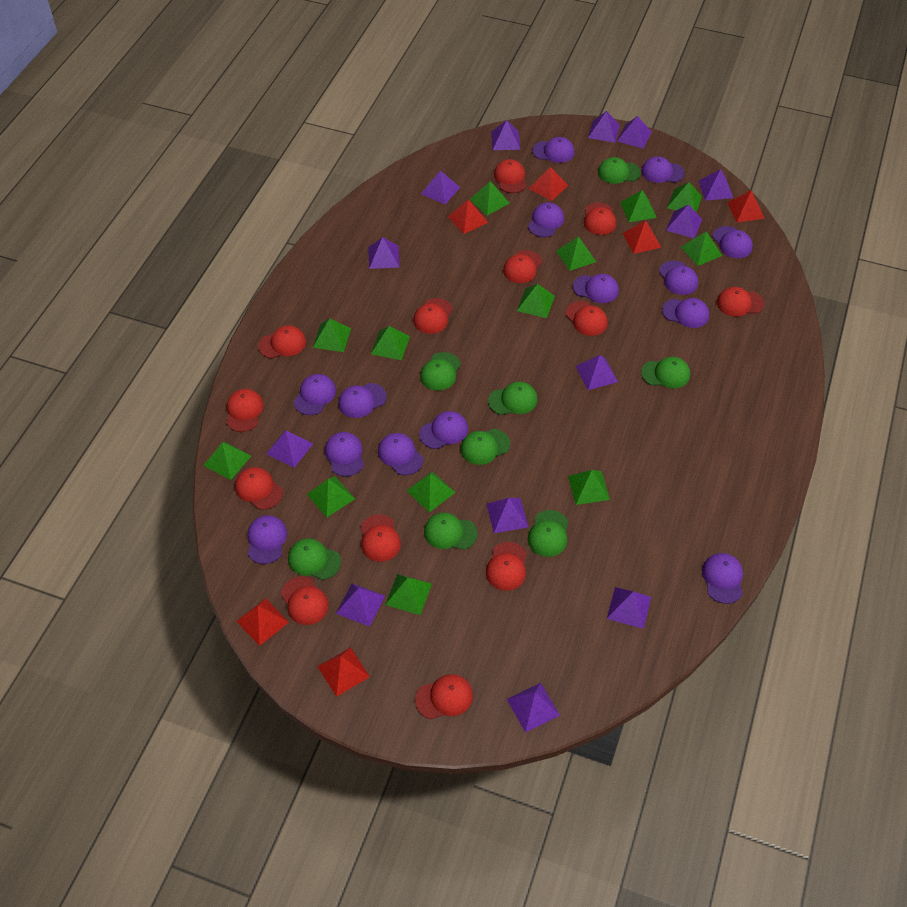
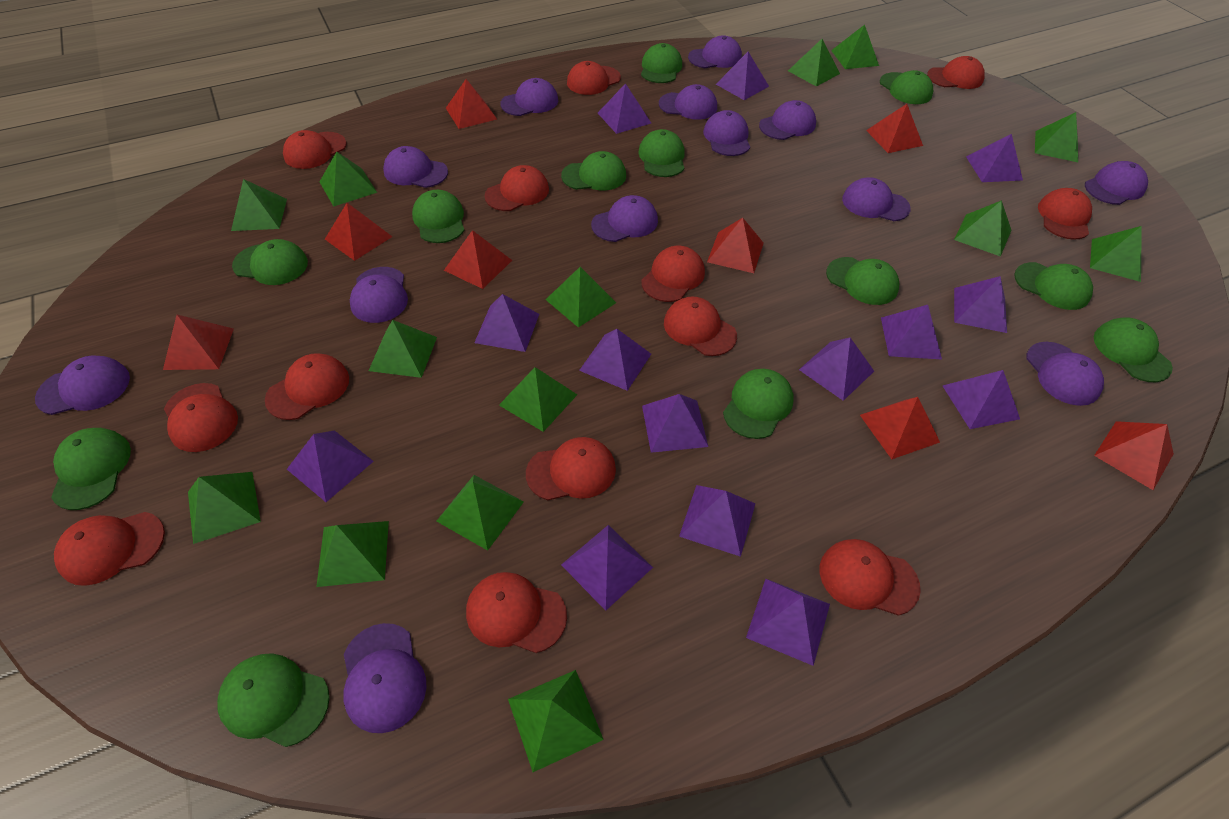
green cap: [288,538,341,580] [420,352,461,391] [424,512,478,550] [461,429,510,465] [488,382,538,415] [528,510,568,557] [598,157,641,184] [641,357,690,388] = 8 -> [51,428,131,510] [217,653,330,747] [232,239,308,285] [412,190,464,243] [561,151,626,191] [638,129,685,177] [641,43,682,83] [723,369,794,439] [826,257,899,305] [880,70,933,104] [1014,262,1093,310] [1094,317,1173,382] = 12
green pyramid: [203,442,251,480] [307,476,355,517] [313,318,351,352] [371,326,410,360] [385,574,432,615] [406,471,456,513] [469,181,510,215] [517,284,555,318] [556,236,596,271] [568,470,610,505] [620,190,657,222] [667,182,702,212] [681,231,722,266] = 13 -> [188,472,261,544] [231,179,287,231] [316,521,389,587] [319,152,377,207] [369,320,437,378] [437,475,524,551] [499,367,577,432] [508,670,604,772] [545,267,616,327] [788,39,840,87] [831,25,879,69] [954,200,1011,257] [1035,112,1078,162] [1090,226,1142,282] = 14
purple cap: [248,515,287,564] [294,374,336,415] [325,432,364,477] [338,383,387,418] [378,433,423,475] [419,411,468,449] [528,202,564,237] [532,137,575,163] [573,274,619,303] [641,156,685,183] [659,261,698,295] [662,298,709,328] [702,553,743,604] [713,226,753,258] = 14 -> [35,355,130,415] [343,623,427,733] [350,267,408,323] [383,146,448,188] [500,78,558,116] [591,195,658,242] [659,84,717,120] [688,35,742,68] [703,110,750,156] [759,100,816,140] [842,178,911,221] [1026,342,1104,406] [1085,161,1148,205] = 13
purple pyramid: [266,430,313,468] [336,583,385,627] [368,237,400,269] [421,170,460,204] [486,498,528,533] [491,120,520,150] [507,683,560,733] [576,355,618,390] [588,111,620,143] [607,587,651,629] [617,116,652,149] [666,205,702,238] [698,169,733,201] = 13 -> [287,431,374,502] [474,294,539,352] [561,525,653,611] [579,329,651,391] [598,83,651,134] [642,394,708,453] [679,485,756,557] [716,52,769,100] [746,579,830,666] [799,338,874,401] [881,305,942,359] [943,370,1020,429] [954,276,1007,333] [966,134,1023,182] = 14
red pyramid: [236,598,289,646] [317,647,370,697] [448,199,488,234] [529,167,568,201] [623,220,661,254] [727,190,765,222] = 6 -> [163,315,234,370] [325,203,392,261] [444,230,512,289] [446,79,497,129] [707,218,764,273] [860,397,940,459] [866,104,923,153] [1094,421,1174,490] = 8

